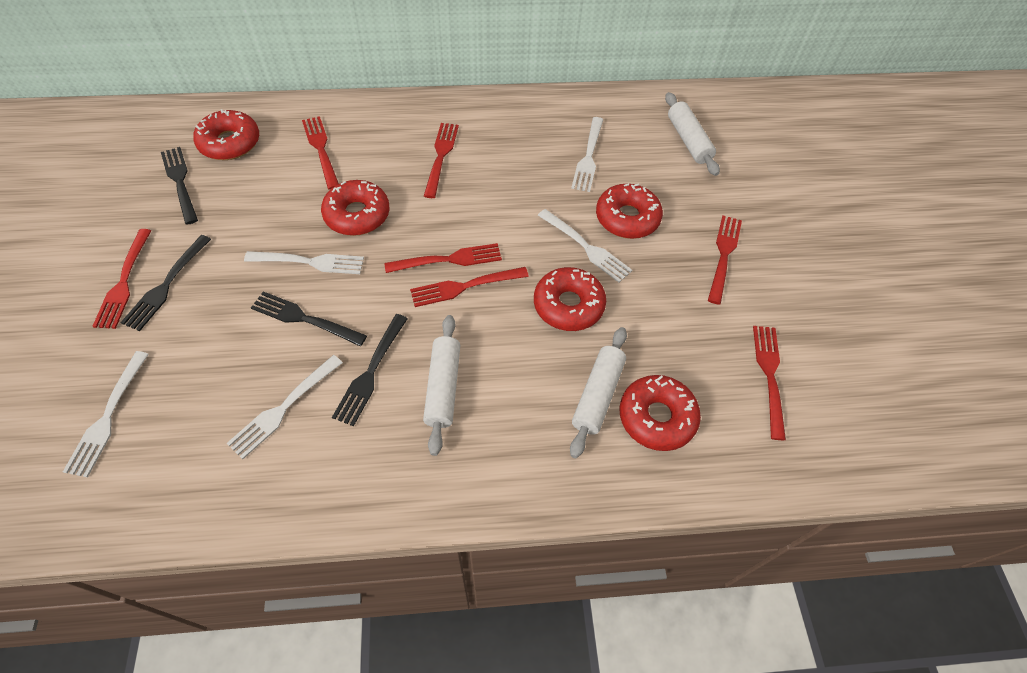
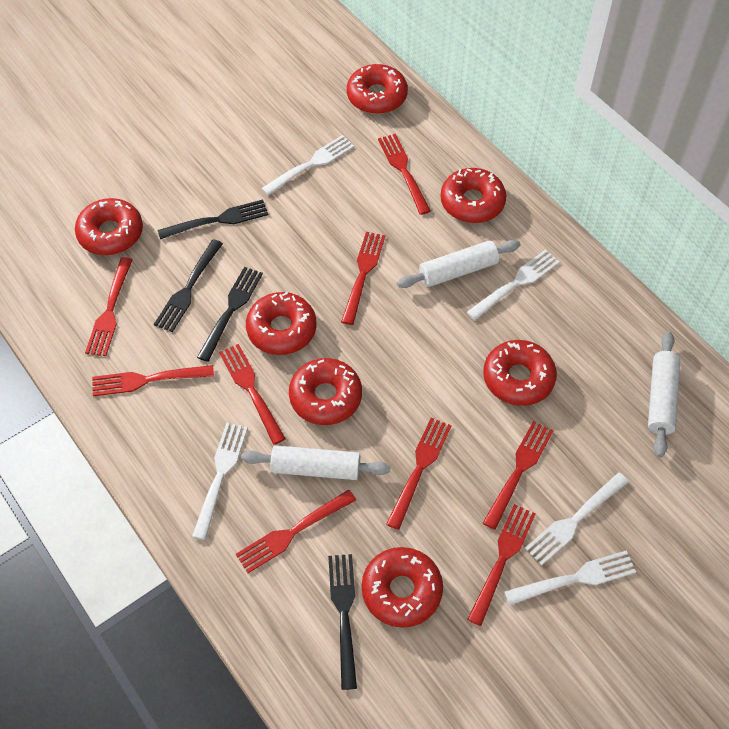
red donut: [193,109,259,160] [321,180,390,236] [534,267,606,331] [596,183,663,239] [620,375,701,451] = 5 -> [75,198,143,255] [246,292,317,355] [289,358,362,425] [347,64,408,114] [362,547,443,628] [440,168,506,223] [483,340,557,406] = 7
red fork: [92,229,151,329] [302,116,339,190] [384,243,502,273] [410,267,529,307] [424,123,459,198] [708,216,742,304] [753,326,786,440] = 7 -> [85,257,133,356] [92,365,214,396] [219,344,286,445] [236,490,356,573] [341,232,385,325] [378,134,431,215] [386,418,452,530] [467,504,536,626] [483,421,553,530] = 9

